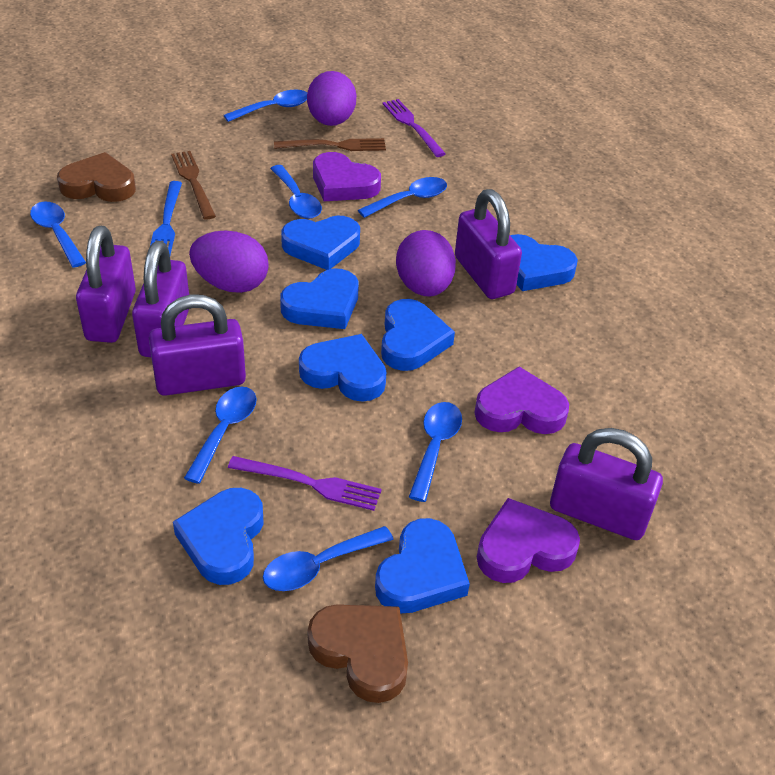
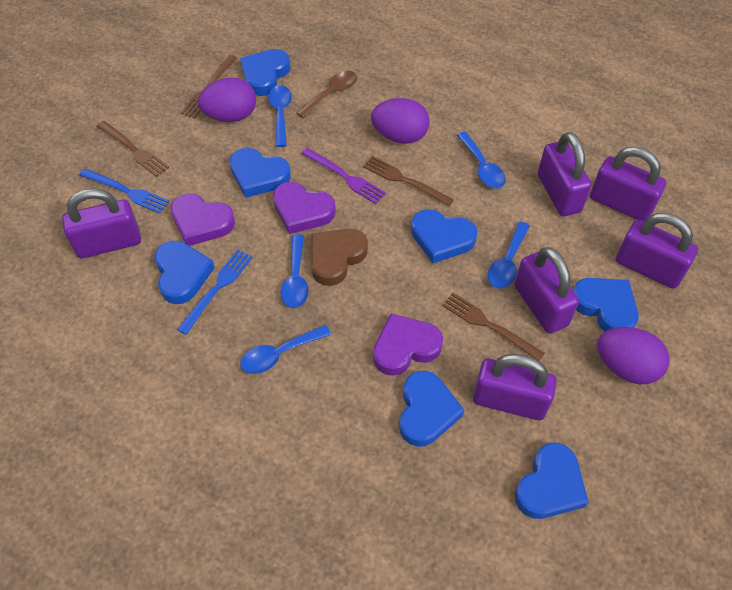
blue fork: [150,181,182,255] = 1 -> [79,168,170,214] [177,249,253,335] = 2
blue spoon: [30,202,86,268] [184,387,257,484] [223,90,307,122] [263,526,394,591] [270,165,322,219] [358,177,447,218] [409,402,462,502] = 7 -> [240,325,331,374] [268,85,292,147] [280,234,309,308] [457,131,506,189] [488,222,530,289] = 5
brown fork: [171,151,216,220] [274,138,386,151] = 2 -> [97,121,169,177] [181,55,237,118] [363,156,454,206] [442,293,545,361] = 4
brown heart: [57,152,136,202] [308,604,408,703] = 2 -> [311,228,368,286] = 1
brown spoon: none = 0 -> [296,70,357,118] = 1
purple fork: [228,456,382,511] [382,99,446,157] = 2 -> [302,148,386,204] = 1
purple padlock: [76,226,136,343] [132,241,189,357] [149,294,246,396] [455,189,522,299] [550,428,663,540] = 5 -> [62,188,141,258] [473,354,557,420] [514,247,579,334] [538,132,592,216] [590,147,666,222] [616,213,698,289] = 6

